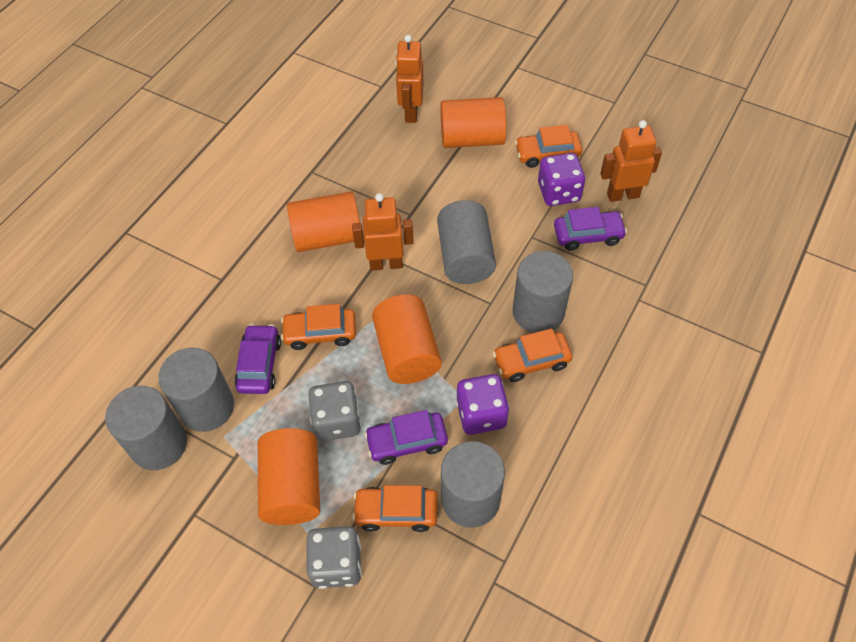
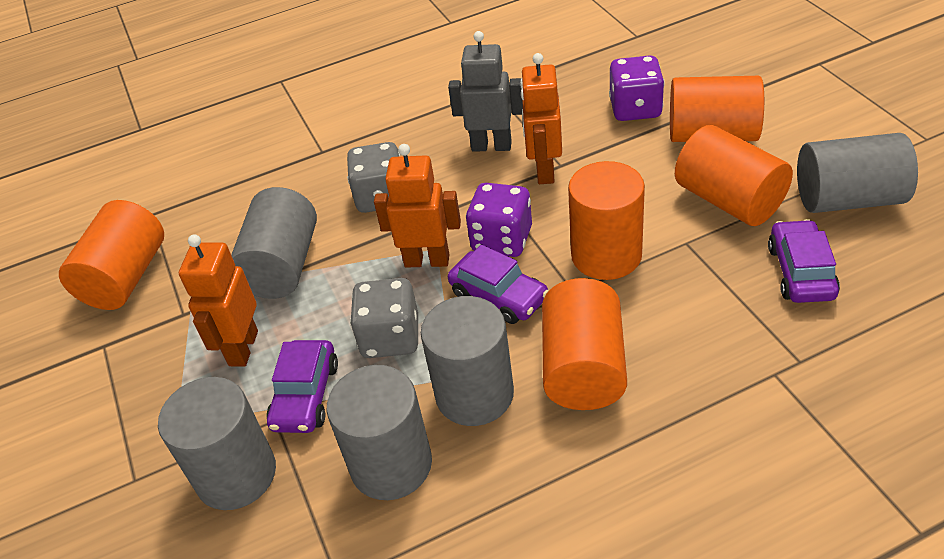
grey robot: none = 0 -> [448,31,523,152] = 1
orange car: [281,304,356,350] [352,485,437,532] [493,329,572,382] [515,125,582,168] = 4 -> none = 0
orange cylinder: [258,428,320,525] [287,191,360,252] [372,294,442,384] [440,97,506,148] = 4 -> [59,200,164,310] [542,278,627,410] [568,161,645,280] [670,76,764,142] [675,125,793,226] = 5

